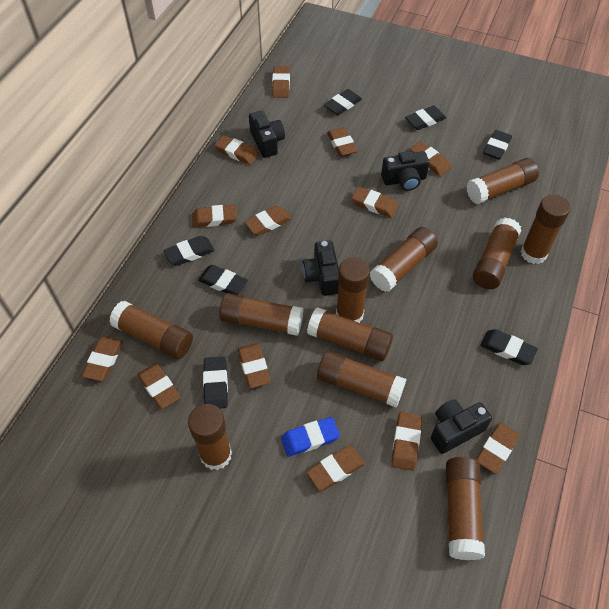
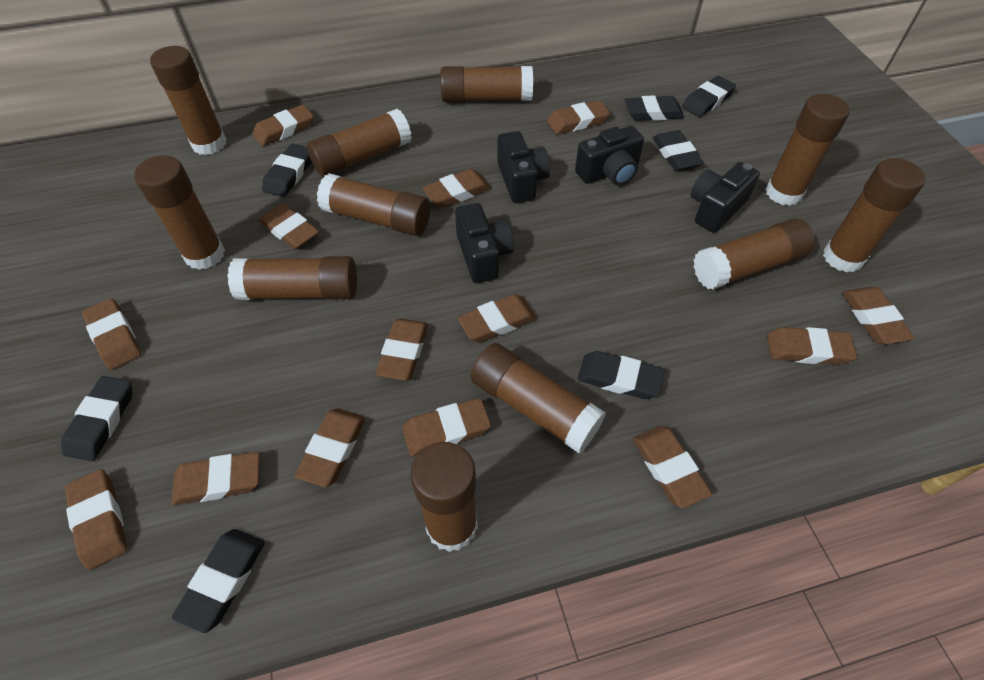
blue eraser: [281,417,340,457] = 1 -> none = 0
brown eraser: [82,337,123,381] [137,363,180,409] [192,205,237,227] [215,135,259,165] [238,343,271,388] [244,205,292,236] [272,66,290,98] [307,446,365,491] [327,127,358,157] [352,187,398,218] [391,412,422,471] [410,141,451,176] [476,423,520,474] = 13 -> [65,469,127,570] [82,298,141,370] [171,452,260,505] [252,105,314,146] [259,204,319,250] [294,408,366,487] [376,319,428,381] [402,398,491,457] [423,169,491,208] [457,294,537,343] [547,100,610,134] [633,426,712,509] [767,327,857,365] [842,287,915,344] = 14

